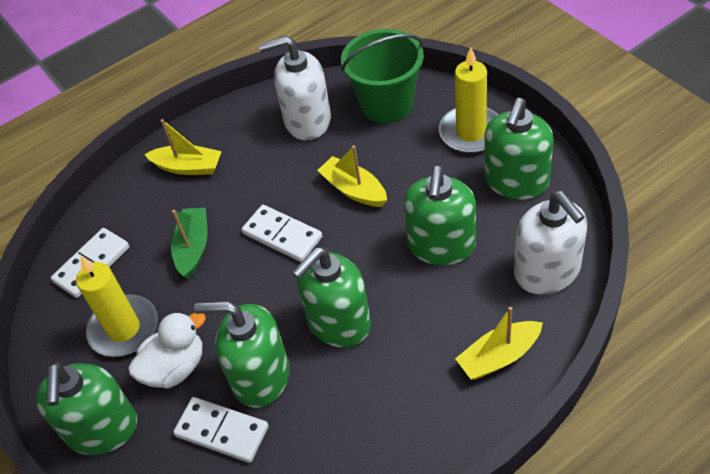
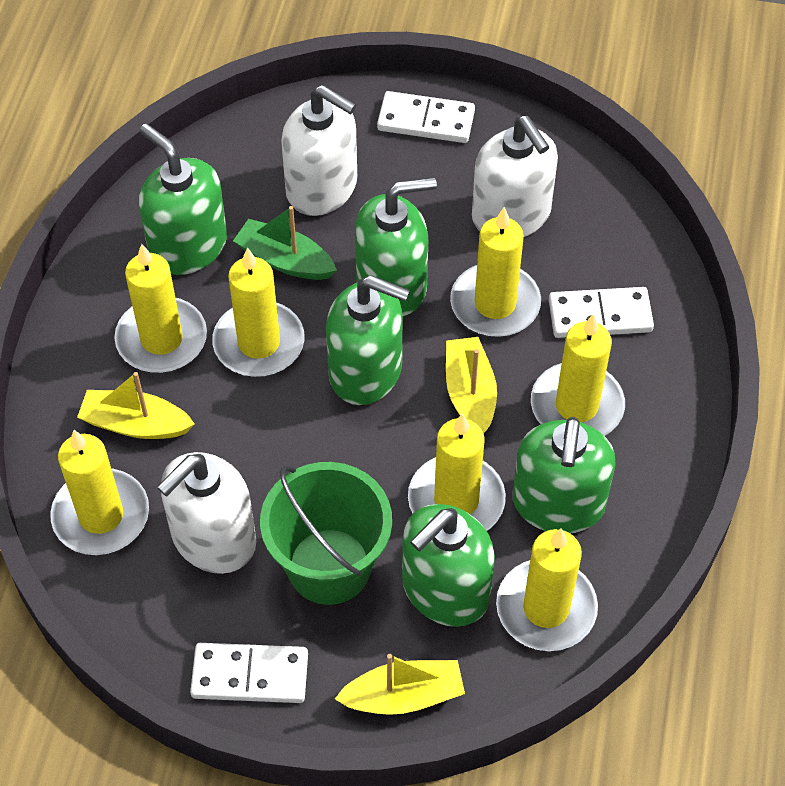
white duck: [128,311,206,388] = 1 -> none = 0
white soap dispenser: [259,36,331,140] [514,191,587,295] = 2 -> [157,452,256,574] [281,85,357,216] [472,116,558,237] = 3
yellow candle: [76,256,158,357] [439,47,499,153] = 2 -> [50,430,149,555] [114,244,207,373] [212,247,305,377] [408,413,506,531] [450,207,541,337] [496,528,598,651] [531,314,625,436] = 7

